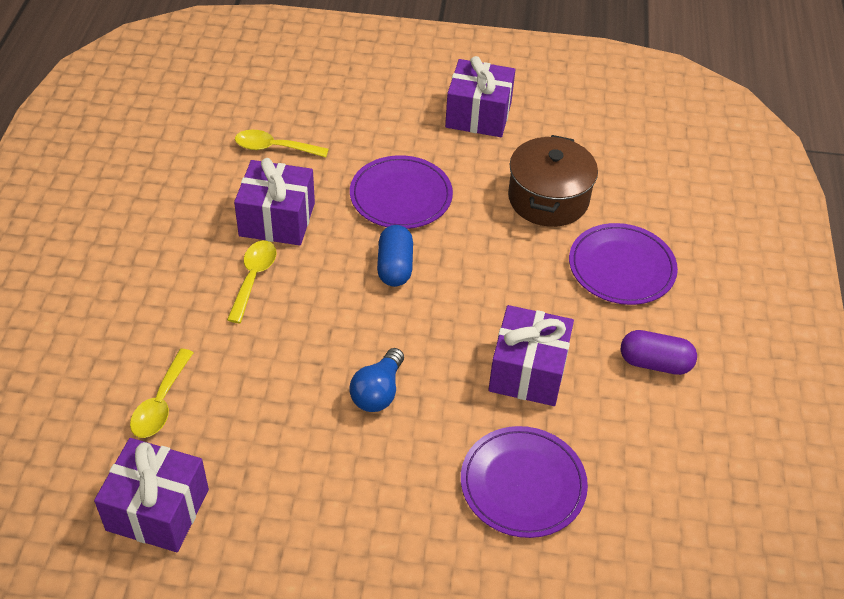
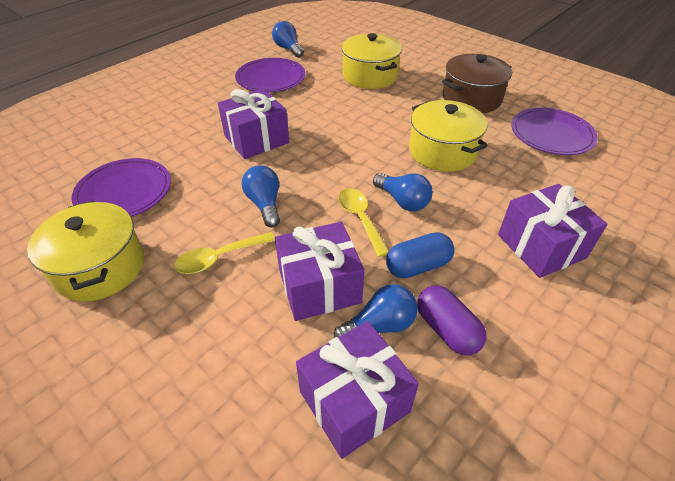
blue light bulb: [349,348,404,412] = 1 -> [242,165,280,228] [272,21,304,58] [334,284,418,338] [373,173,433,211] = 4
yellow pot: none = 0 -> [27,201,144,302] [341,33,402,89] [409,100,488,172] = 3
yellow spoon: [130,349,193,438] [227,241,277,323] [235,130,329,157] = 3 -> [174,232,275,274] [338,188,389,257] = 2

